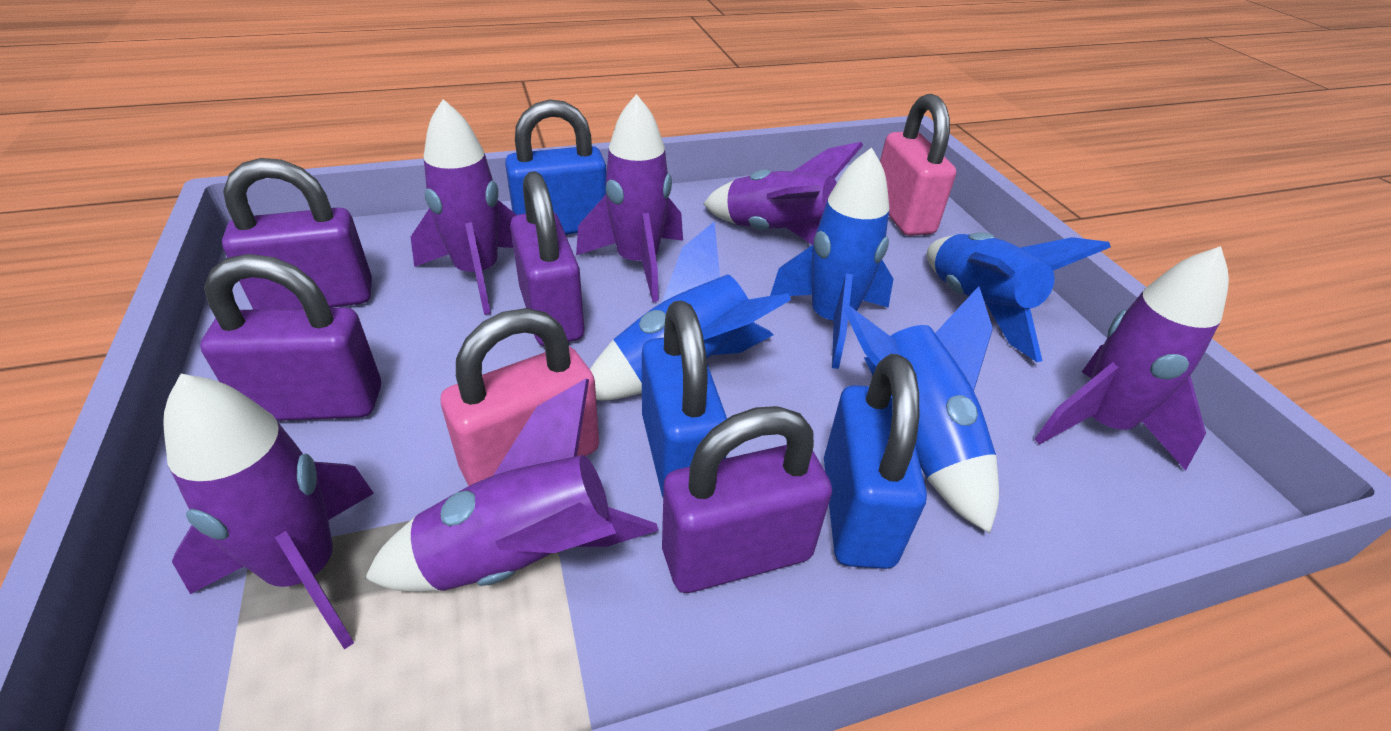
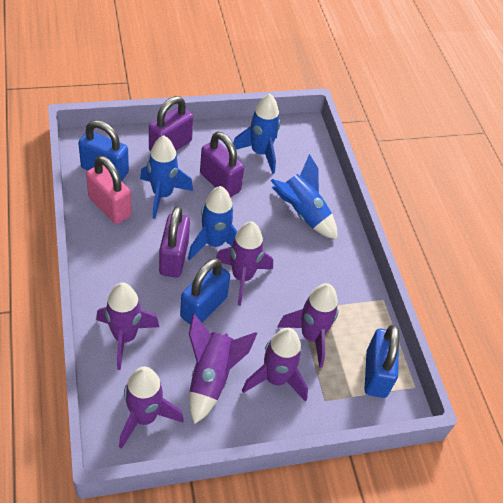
pink padlock: [441,308,599,486] [880,94,956,236] = 2 -> [86,156,132,224] = 1
purple padlock: [200,254,381,421] [222,158,372,310] [510,171,584,346] [662,406,832,593] = 4 -> [149,96,193,152] [159,206,190,278] [200,131,244,197] = 3

